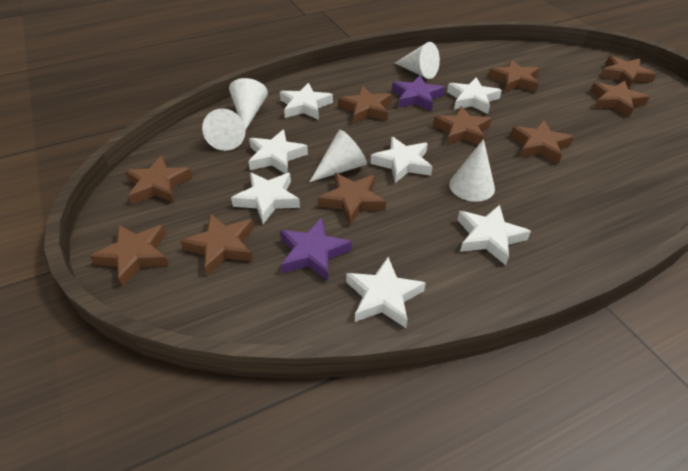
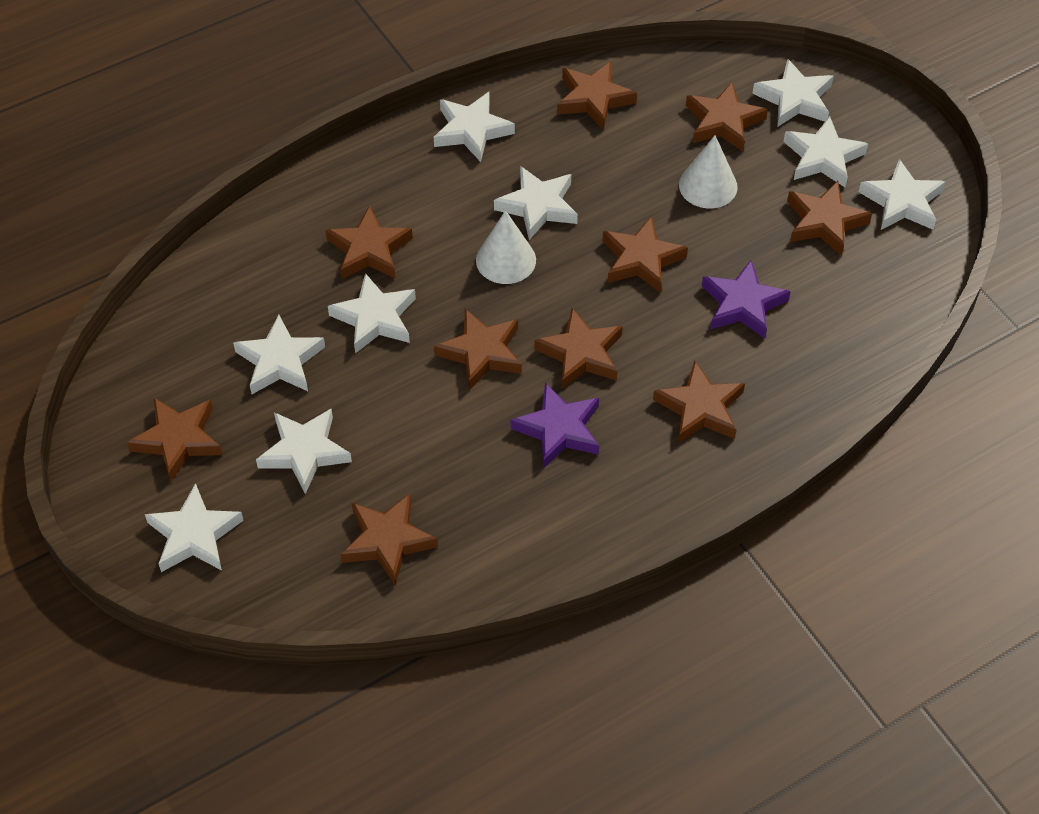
white cone: [202,109,245,151] [229,78,268,131] [310,130,367,182] [395,42,440,79] [449,139,495,202] = 5 -> [476,210,536,284] [679,135,738,208] = 2
white star: [231,172,300,224] [248,130,308,174] [280,83,333,120] [346,257,426,328] [370,136,432,183] [447,77,502,114] [457,205,531,265] = 7 -> [145,483,244,572] [233,315,325,394] [256,409,352,494] [328,273,416,353] [434,92,515,162] [494,166,578,240] [753,59,834,127] [783,116,868,187] [859,159,945,230] = 9

